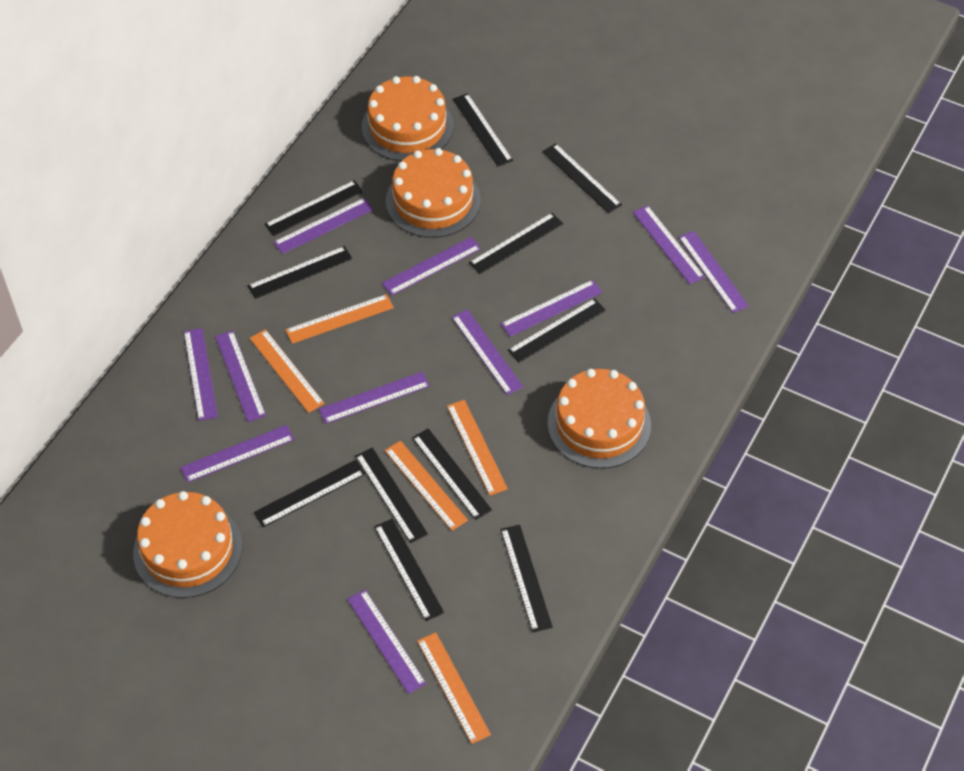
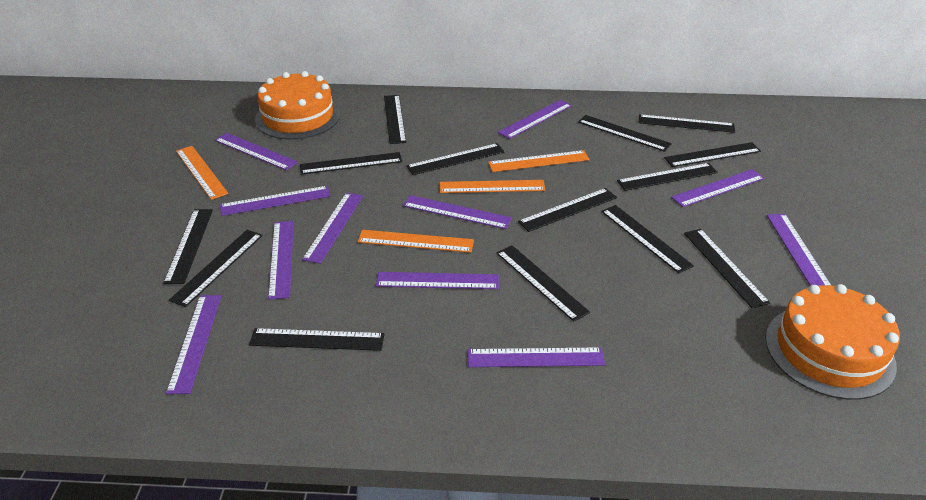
black ruler: [248,246,352,299] [254,460,365,527] [265,180,364,236] [355,448,428,543] [374,519,444,621] [412,428,492,520] [453,93,513,167] [469,213,563,274] [501,525,553,632] [508,298,606,363] [542,143,622,213] = 11 -> [163,209,213,284] [169,230,263,307] [249,328,384,351] [300,152,402,175] [384,95,406,144] [406,143,505,175] [497,245,590,322] [518,188,617,232] [578,115,672,152] [601,205,694,273] [617,163,718,191] [639,114,735,133] [664,142,761,167] [684,229,770,308] = 14
orange cake: [133,491,242,598] [362,76,454,161] [386,148,481,238] [547,369,651,469] = 4 -> [255,71,341,139] [765,284,900,400] = 2
orange ruler: [250,329,325,413] [285,294,394,344] [385,441,468,531] [417,632,491,744] [447,400,508,496] = 5 -> [176,146,229,200] [358,230,474,253] [440,180,546,193] [488,150,590,172] = 4

